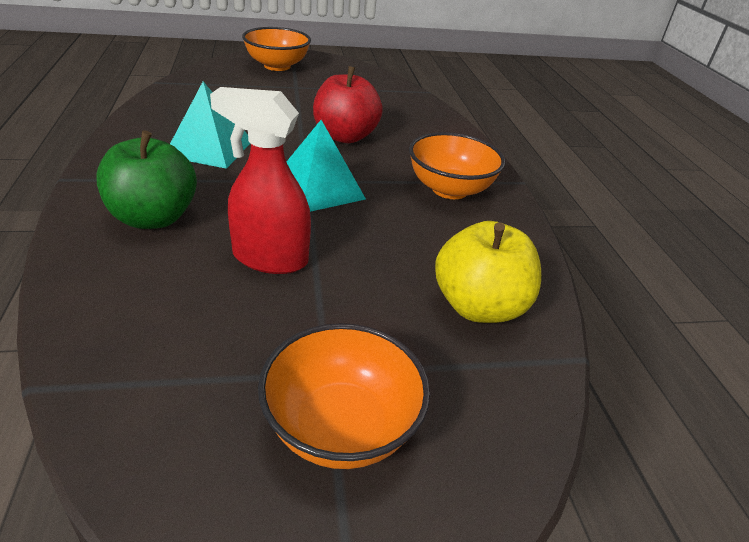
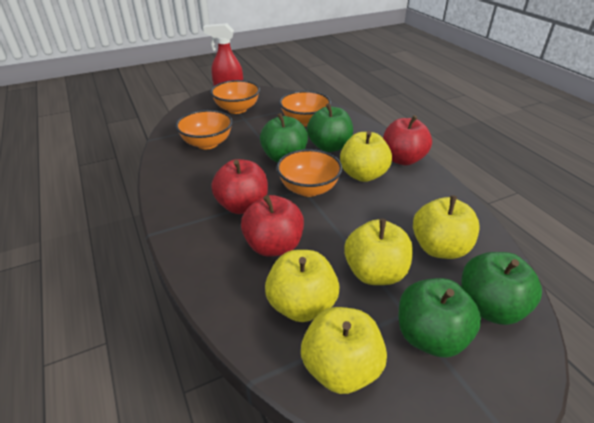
green apple: [96,130,197,229] = 1 -> [260,113,308,163] [307,103,353,152] [399,278,481,358] [461,252,542,325] = 4
orange bowl: [242,27,311,71] [258,323,430,469] [409,132,505,199] = 3 -> [175,110,233,149] [211,80,260,114] [277,149,342,197] [279,91,331,127] = 4
red apple: [313,66,383,143] = 1 -> [211,159,268,214] [241,195,304,256] [383,115,432,166] = 3
turquoise pyramid: [170,81,250,169] [287,120,366,212] = 2 -> none = 0
yellow apple: [435,221,541,323] = 1 -> [265,250,339,322] [301,307,387,394] [340,131,392,182] [344,219,413,285] [413,195,479,259] = 5

